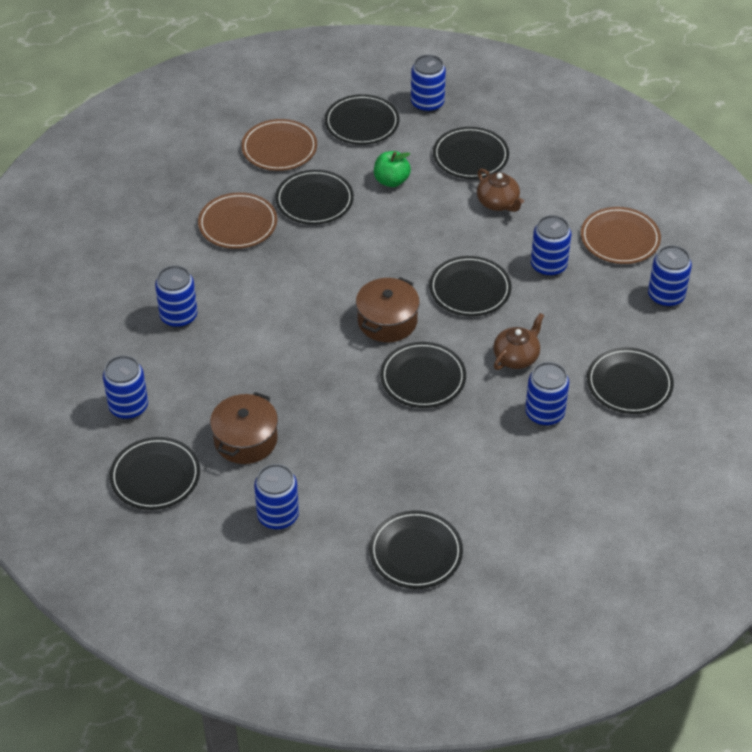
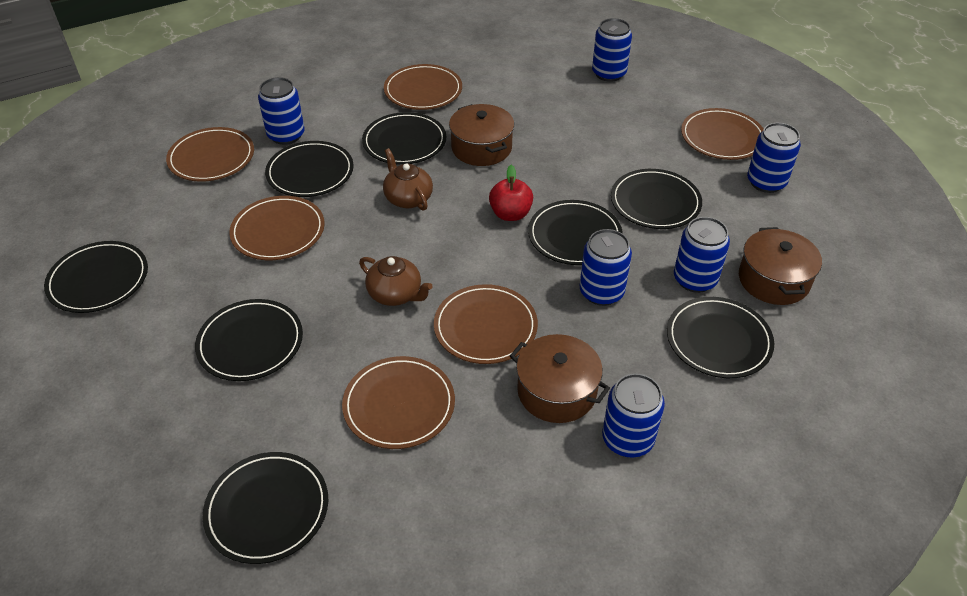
blue can: [103,355,148,419] [155,265,198,328] [254,464,299,530] [411,55,446,113] [525,362,569,426] [531,215,571,277] [648,245,692,307] = 7 -> [258,77,305,145] [580,229,632,306] [592,18,632,82] [602,373,665,458] [674,217,730,293] [747,123,801,193] = 6
brown plate: [198,192,277,249] [241,119,317,171] [581,207,661,264] = 3 -> [166,127,254,182] [229,196,325,260] [342,356,455,449] [384,64,462,110] [434,284,538,364] [681,108,764,160] = 6
brown pot: [210,392,278,464] [356,277,420,342] = 2 -> [449,104,514,166] [510,334,610,423] [739,227,822,305] = 3
green apple: [374,151,411,187] = 1 -> none = 0
red apple: none = 0 -> [489,165,533,221] = 1

